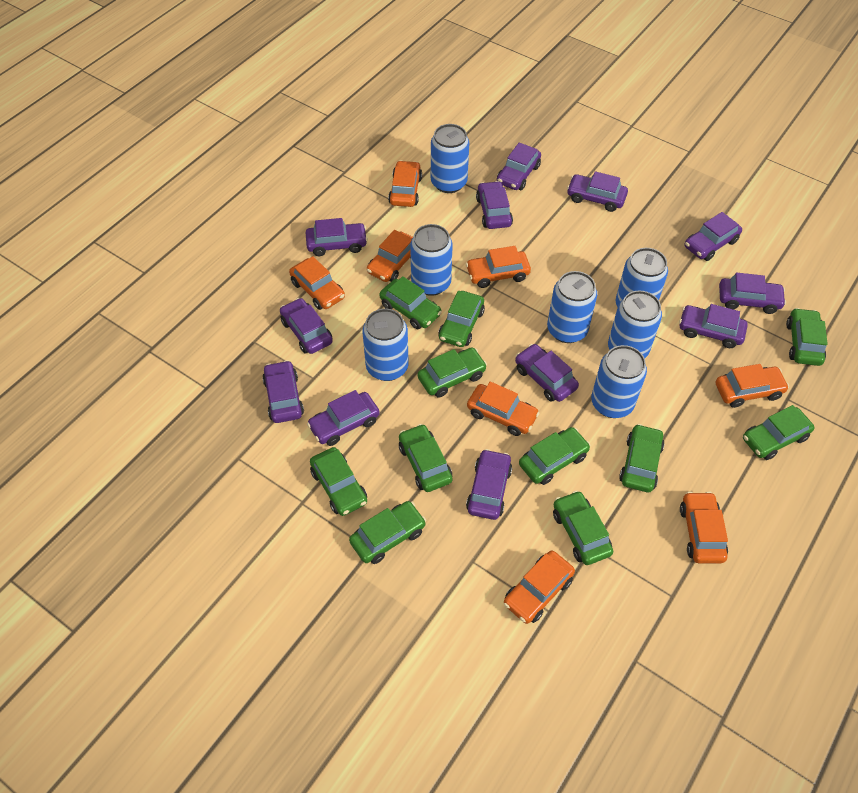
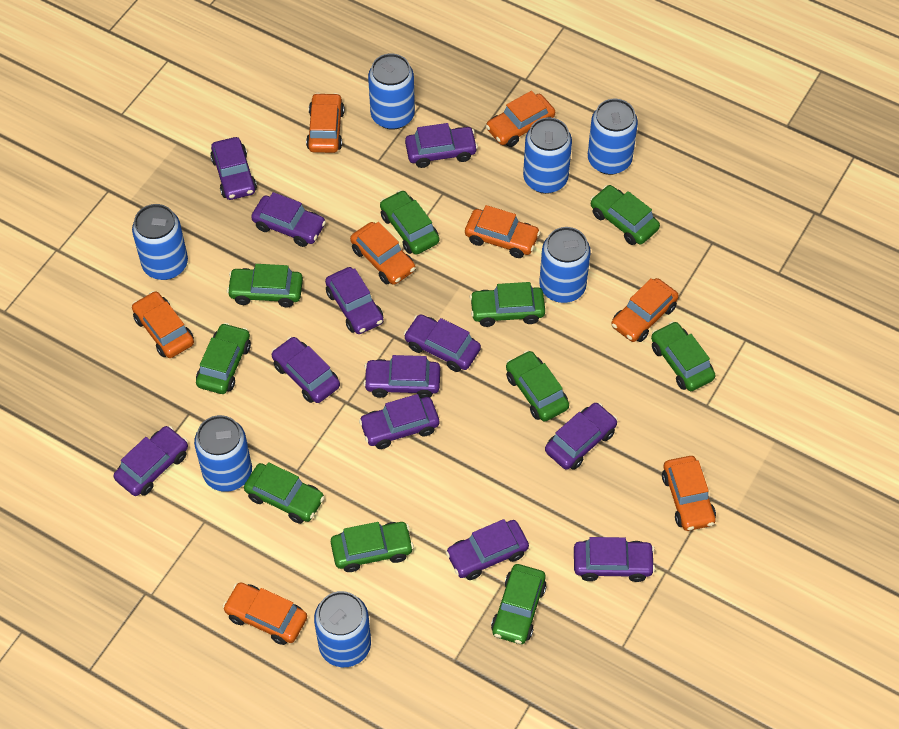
green car: [310,447,367,516] [349,501,426,564] [379,276,442,329] [399,424,452,492] [418,348,487,398] [438,291,485,347] [519,427,590,485] [553,490,613,565] [619,424,664,492] [743,405,815,460] [786,308,828,366] = 11 -> [196,323,251,394] [227,264,303,307] [244,462,325,524] [331,522,414,572] [380,190,439,255] [469,282,545,327] [491,564,547,644] [506,350,569,421] [590,185,660,245] [651,321,716,391] = 10

